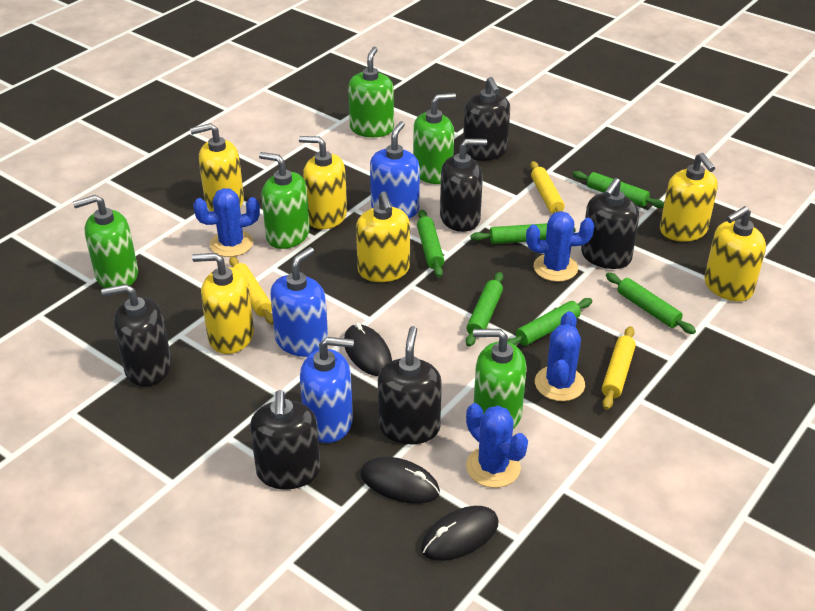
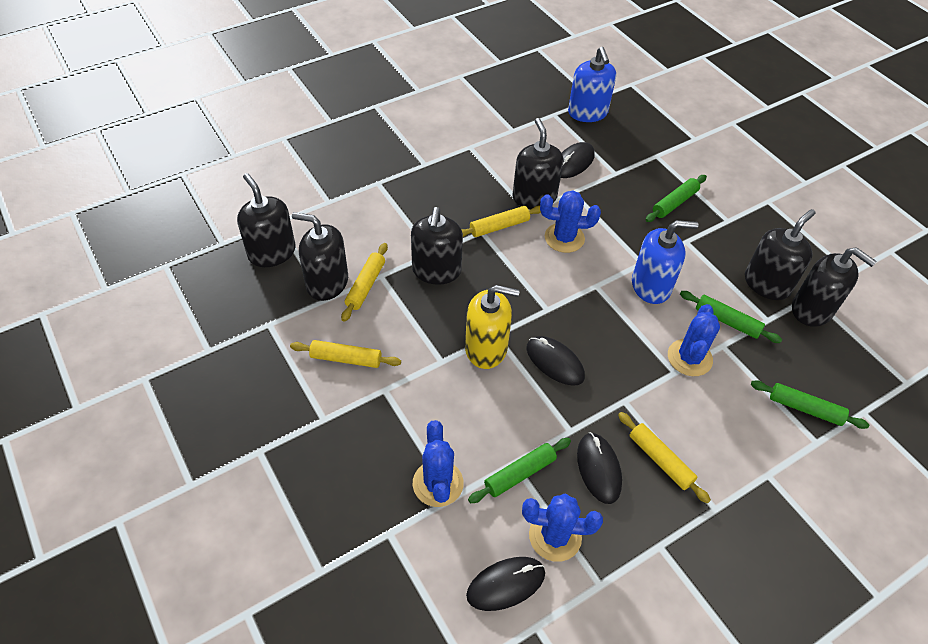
black mouse: [344,323,392,376] [360,457,440,504] [421,506,498,561] = 3 -> [466,557,545,611] [526,336,585,386] [561,142,595,178] [577,432,622,504] = 4
blue soap dispenser: [270,247,328,357] [300,337,354,443] [370,121,420,218] = 3 -> [568,47,616,122] [632,220,698,304] = 2
green rolling pin: [417,210,444,278] [466,272,503,347] [471,223,576,244] [507,298,592,346] [572,171,664,208] [606,273,696,334] = 6 -> [468,438,571,503] [645,175,707,222] [680,291,782,343] [751,380,869,429] = 4
green soap dispenser: [73,195,138,288] [259,152,310,249] [348,47,394,137] [413,93,456,184] [473,329,527,429] = 5 -> none = 0
yellow rolling pin: [229,257,273,324] [530,161,565,214] [602,326,636,410] = 3 -> [290,340,401,368] [341,243,388,322] [461,205,541,237] [618,412,711,504] = 4
yellow soap dispenser: [190,123,244,211] [192,253,254,354] [299,136,347,229] [356,191,410,282] [660,153,718,242] [704,206,766,302] = 6 -> [465,285,520,369] = 1

